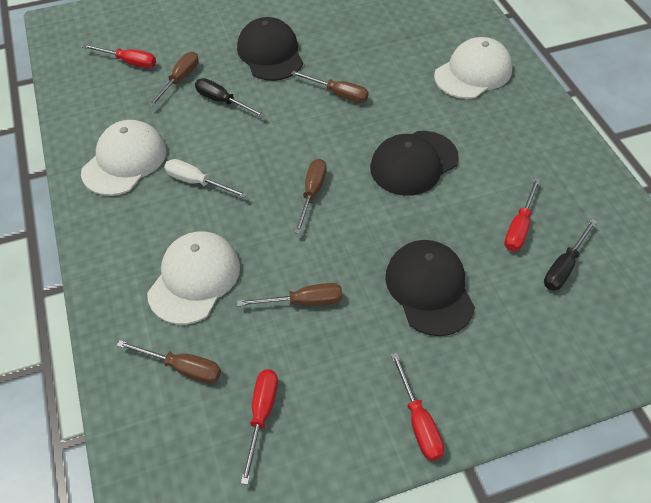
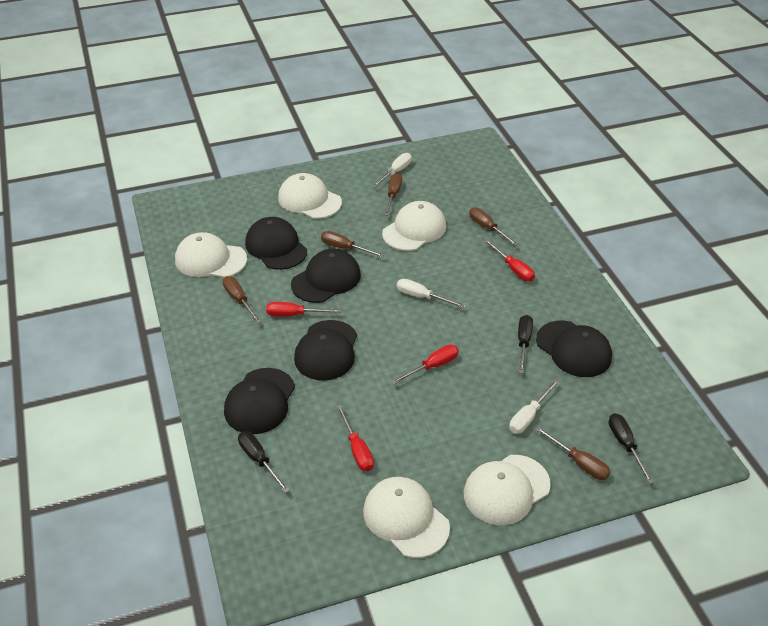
black cap: [237,17,303,81] [370,131,459,196] [385,240,475,336] = 3 -> [224,368,295,434] [245,217,307,270] [291,249,361,303] [294,320,357,381] [536,320,612,377] = 5
black screwdriver: [195,78,266,118] [544,219,597,291] = 2 -> [238,431,290,493] [518,315,533,373] [609,413,654,484] = 3
white cap: [81,120,167,196] [147,231,240,325] [434,37,513,99] = 3 -> [175,232,247,278] [278,173,342,219] [363,477,450,558] [382,201,446,251] [464,455,551,525] = 5
white screwdriver: [164,159,248,198] = 1 -> [372,153,412,187] [397,279,465,308] [509,379,559,434] = 3

